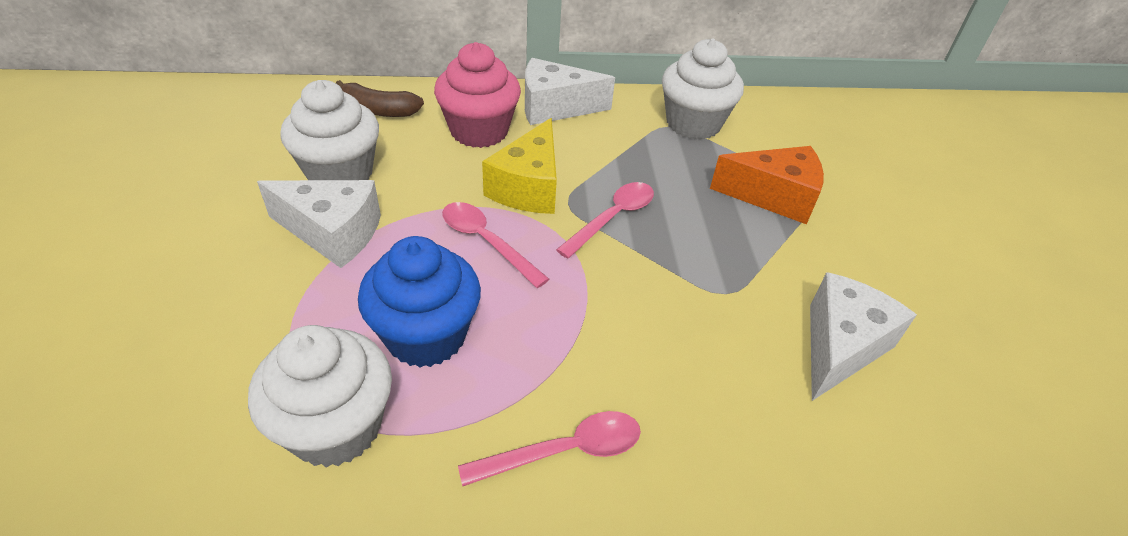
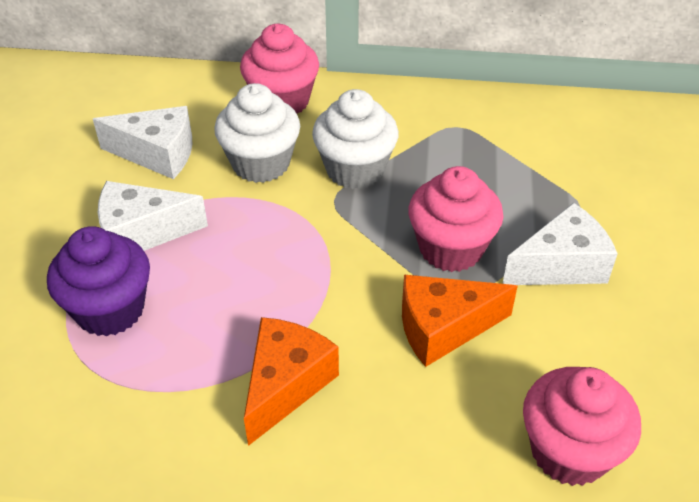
blue cupcake: [358,236,481,368] = 1 -> none = 0
brown banana: [336,80,424,117] = 1 -> none = 0
orange cheese: [710,146,824,225] = 1 -> [244,317,339,446] [402,274,518,367] = 2
pink cupcake: [434,42,521,148] = 1 -> [240,24,319,114] [408,166,503,272] [523,367,641,486] = 3
pink spoon: [442,202,549,288] [458,411,641,486] [556,182,654,259] = 3 -> none = 0
purple cupcake: none = 0 -> [47,226,150,337] = 1
white cupcake: [248,325,392,468] [280,80,379,180] [662,39,744,140] = 3 -> [214,83,300,183] [312,89,399,189] = 2
yellow cheese: [482,118,557,214] = 1 -> none = 0

